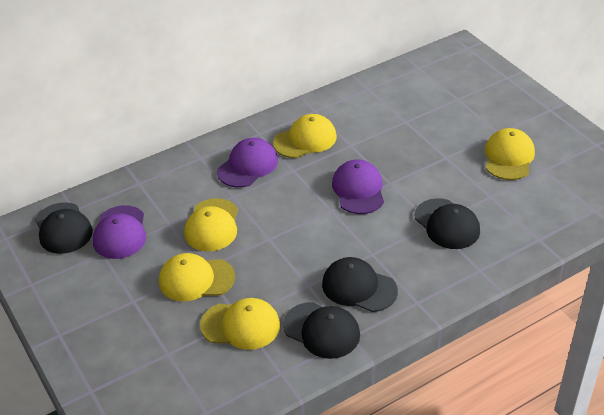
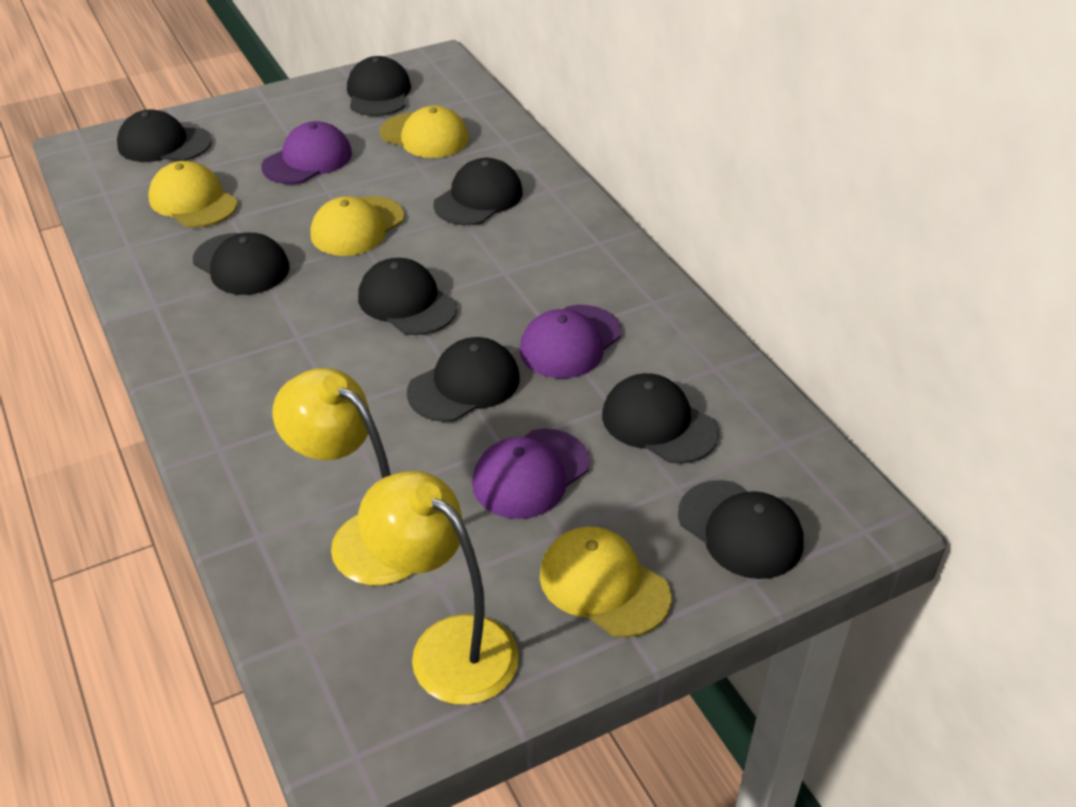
black cap: [35,202,93,254] [283,302,360,359] [322,257,398,312] [414,198,480,249] = 4 -> [117,110,212,162] [193,233,290,295] [347,56,411,116] [358,258,457,335] [407,337,519,422] [433,158,523,225] [602,373,719,464] [678,480,804,579] = 8
yellow cap: [159,253,235,301] [184,198,238,251] [200,298,280,350] [273,114,337,158] [485,128,535,180] = 5 -> [148,161,237,228] [310,196,404,256] [380,106,469,158] [540,527,671,638] = 4
yellow lamp: none = 0 -> [273,368,413,586] [358,471,519,705] = 2

